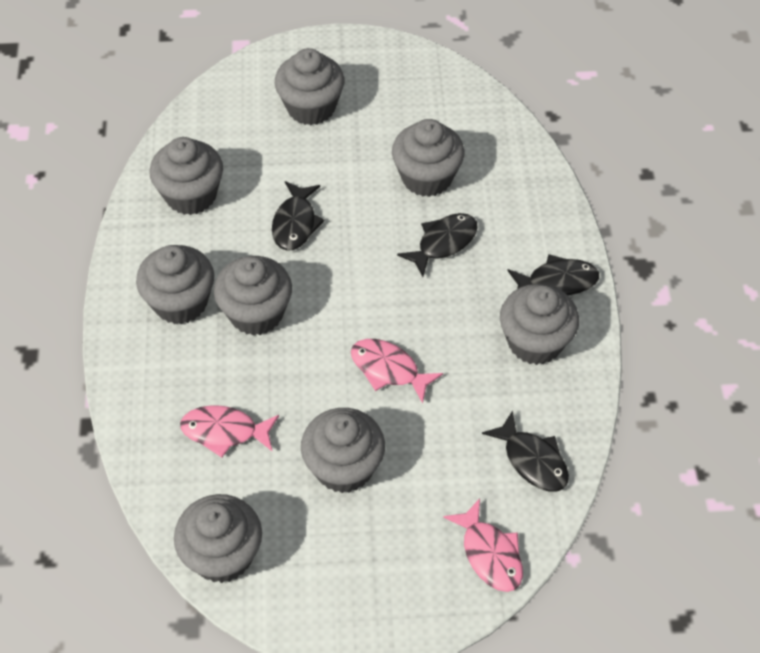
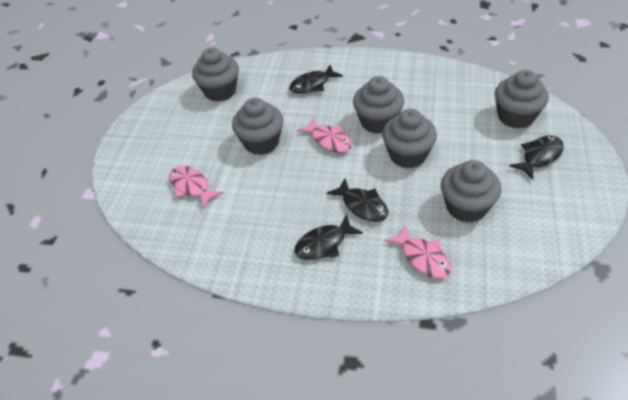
grey cupcake: [136,245,214,324] [149,137,223,215] [174,494,262,583] [214,256,292,336] [275,48,344,125] [301,408,385,493] [392,119,465,197] [500,284,579,365] = 8 -> [192,48,239,102] [232,98,283,155] [353,76,404,134] [382,109,437,168] [441,160,501,223] [495,70,549,129] = 6

